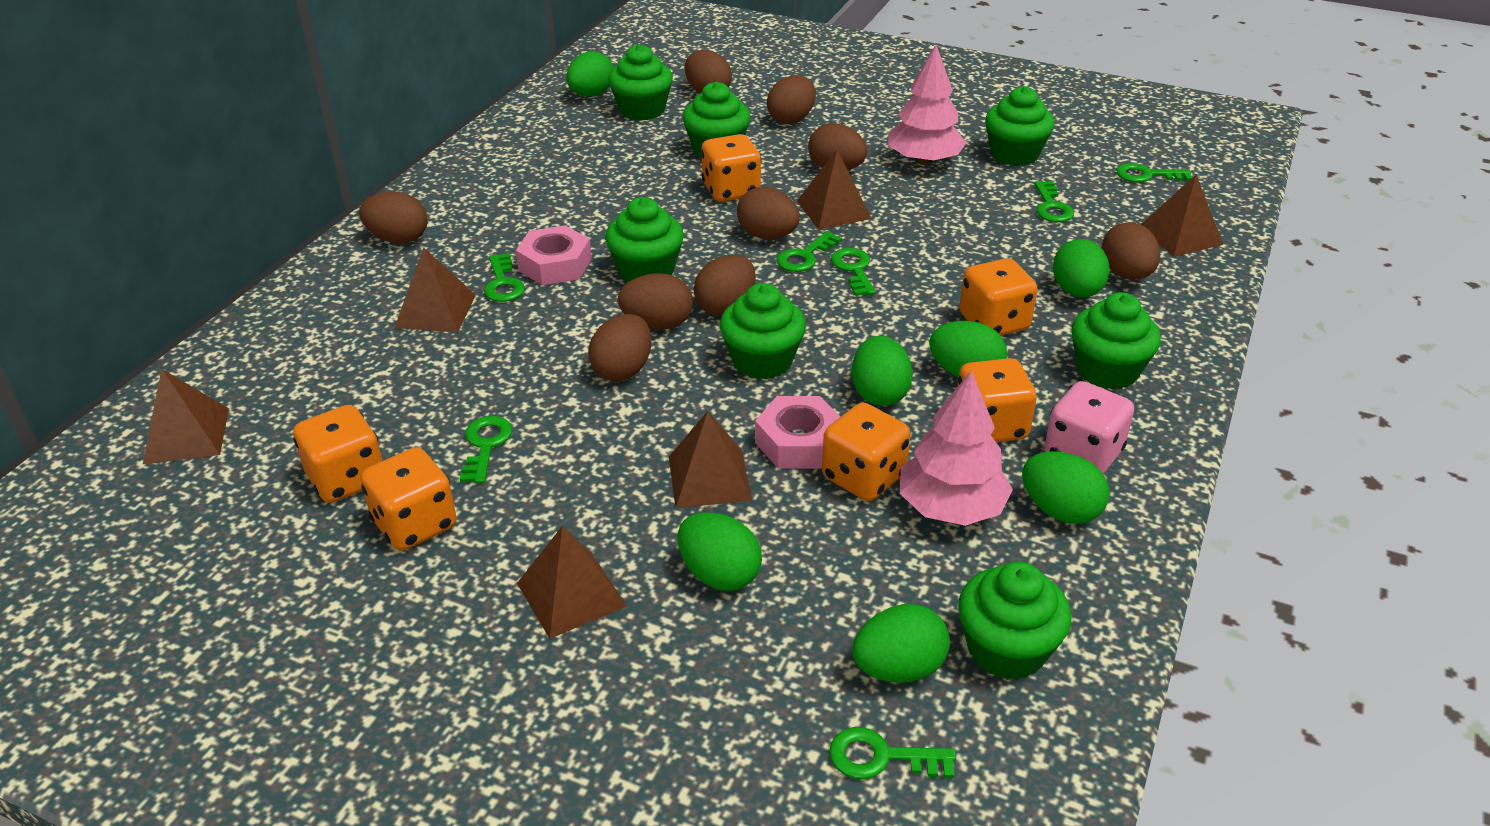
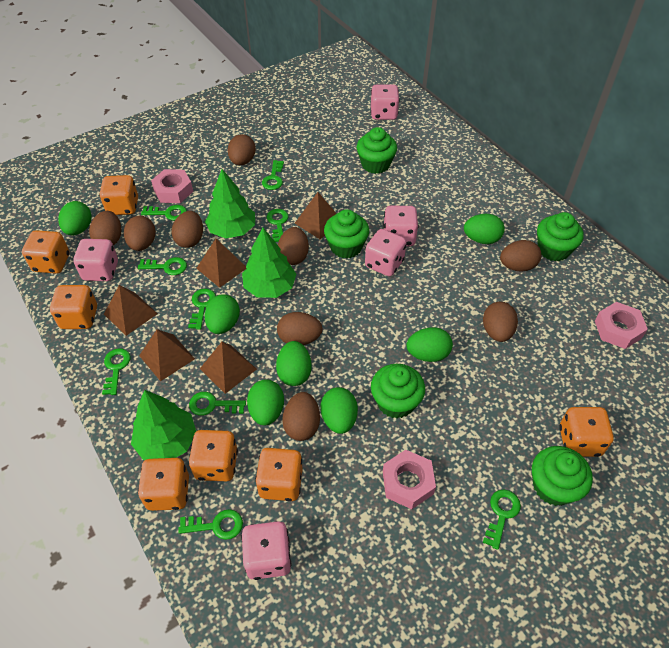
brown pyramid: [143,369,229,464] [395,247,476,332] [517,526,627,639] [669,411,752,508] [797,150,872,229] [1141,175,1223,257] = 6 -> [104,285,158,336] [139,329,195,381] [196,239,246,288] [200,342,257,394] [295,192,337,239] = 5
green cupcake: [605,197,684,282] [608,44,673,121] [683,82,750,158] [720,283,806,379] [958,562,1071,680] [985,86,1054,166] [1072,292,1161,390] = 7 -> [324,209,369,259] [357,127,397,174] [371,364,425,418] [532,446,593,506] [537,212,584,261] = 5
green key: [460,416,513,483] [484,253,525,302] [777,231,842,272] [829,727,956,779] [831,248,876,296] [1034,181,1074,222] [1116,163,1192,183] = 7 -> [102,348,131,395] [138,257,187,275] [141,205,187,221] [178,509,243,540] [188,289,216,330] [189,392,246,415] [262,160,284,190] [267,209,289,242] [483,490,521,550] = 9
green tree: none = 0 -> [131,390,196,460] [205,169,255,238] [242,228,296,298] = 3
orange dice: [293,405,383,503] [361,447,457,551] [701,134,761,202] [822,403,911,501] [957,358,1037,442] [959,258,1038,336] = 6 -> [22,230,70,274] [50,285,97,329] [99,175,138,215] [138,458,189,511] [189,430,238,482] [255,448,303,501] [559,407,614,457] = 7
pink dice: [1044,381,1134,474] = 1 -> [73,239,118,281] [241,521,291,580] [365,229,406,276] [371,84,400,120] [383,206,418,246] = 5
pink nut: [516,225,592,285] [755,396,841,469] = 2 -> [151,169,193,203] [383,450,436,509] [595,302,648,349] = 3
pink tree: [888,45,967,165] [900,370,1013,526] = 2 -> none = 0

